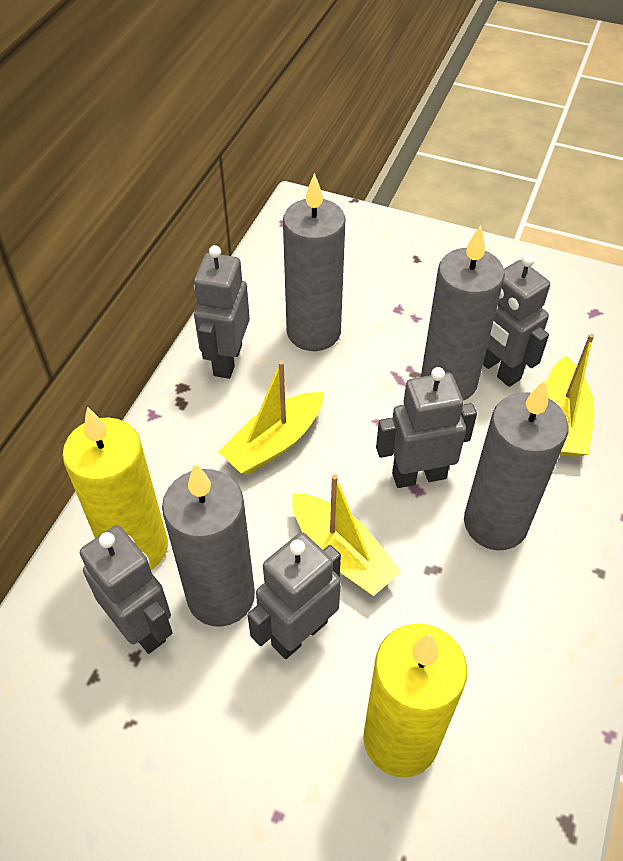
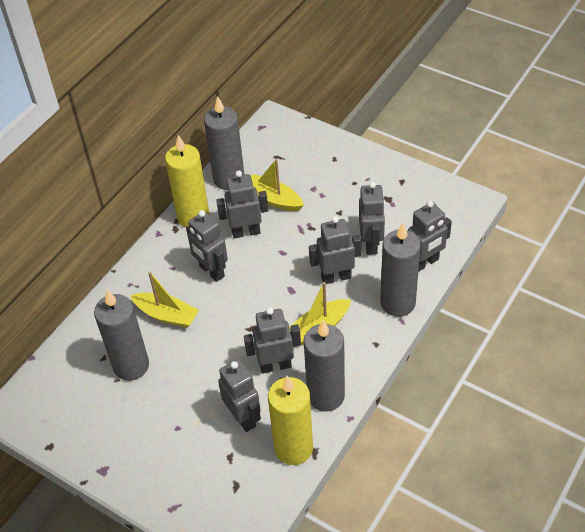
grey robot: [80,525,173,654] [194,245,250,379] [247,532,341,659] [376,367,477,488] [483,254,550,387] = 5 -> [186,210,228,282] [216,171,268,238] [218,359,261,432] [244,307,301,374] [309,216,361,284] [359,182,385,255] [408,201,452,272] = 7

